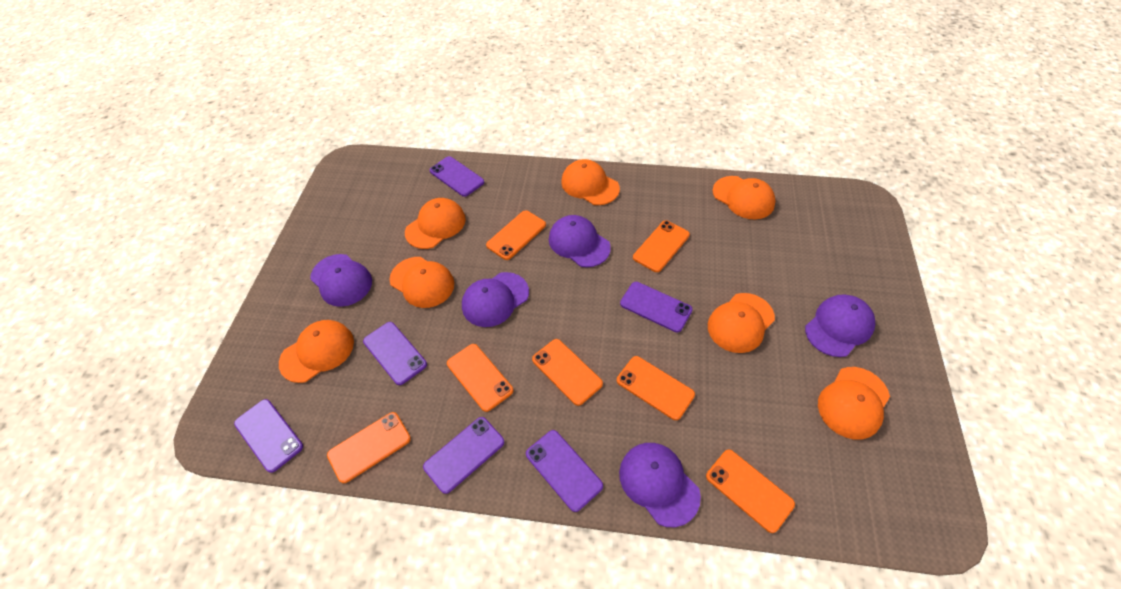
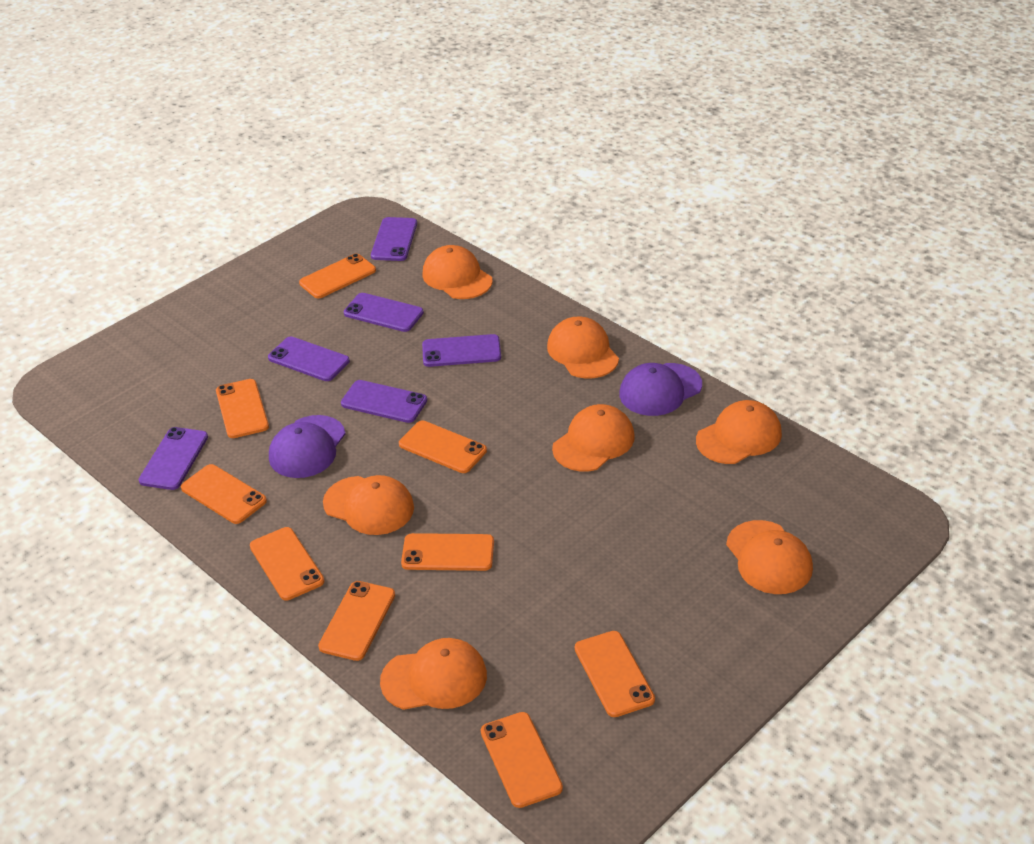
orange phone: [327,412,411,483] [447,344,513,412] [486,210,546,260] [532,339,603,406] [617,356,695,420] [633,220,690,272] [706,450,795,533] = 7 -> [181,464,267,524] [216,379,269,438] [250,527,324,600] [299,254,376,298] [318,581,395,661] [399,421,487,473] [401,533,494,571] [481,712,563,808] [575,631,655,717] = 9
purple cap: [310,254,372,307] [462,272,529,327] [549,215,611,267] [619,443,701,527] [805,294,875,357] = 5 -> [269,415,346,478] [619,363,702,416] = 2

